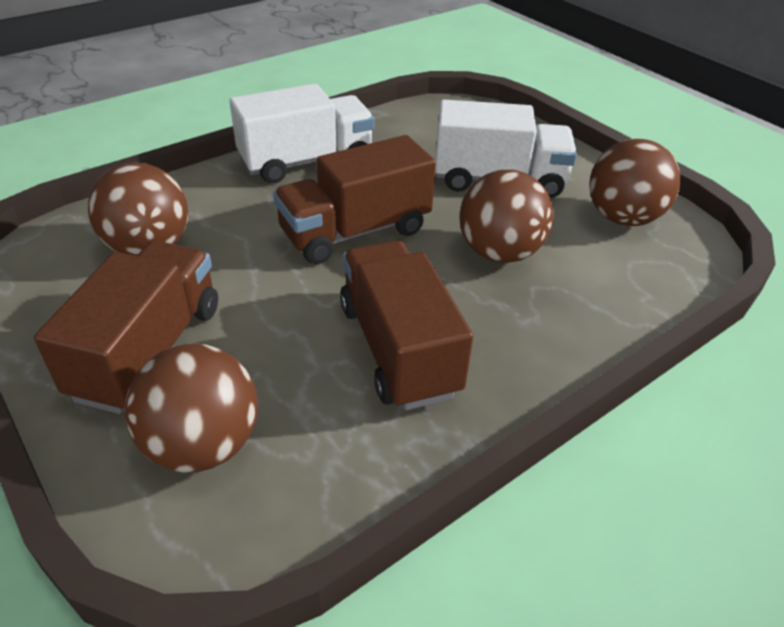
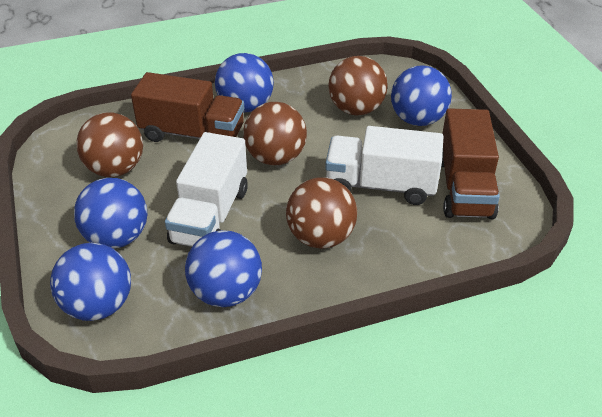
blue ball: none = 0 -> [50,243,131,321] [74,178,147,249] [185,230,262,307] [215,53,274,112] [391,65,452,126] = 5
brown truck: [34,241,218,414] [273,135,436,264] [340,240,473,410] = 3 -> [131,72,244,142] [441,108,500,219] = 2

